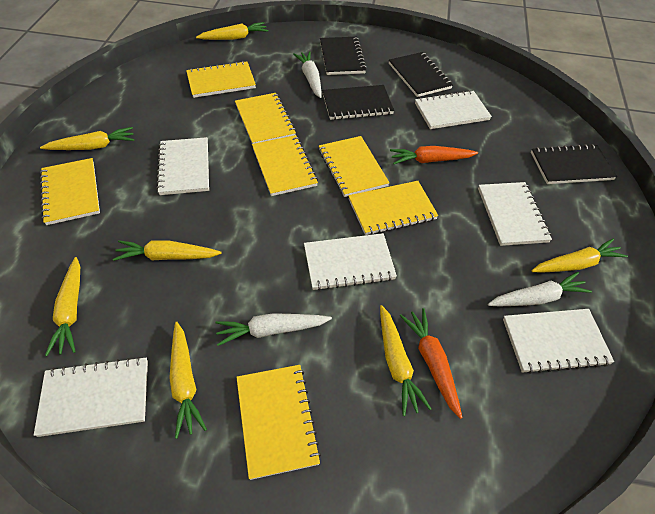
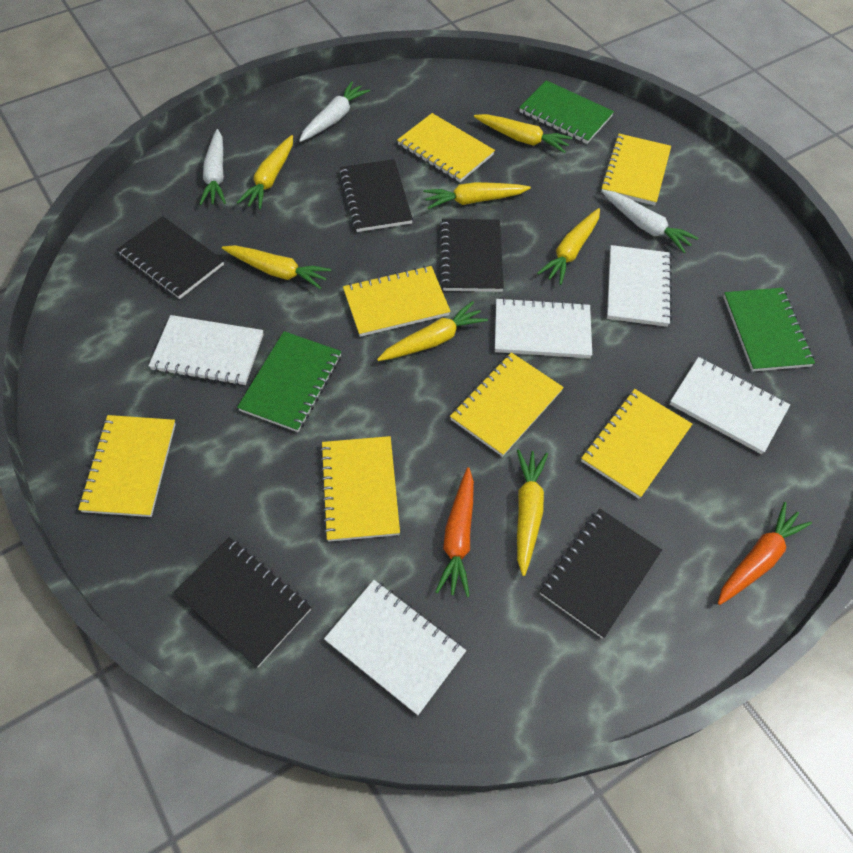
black notebook: [320,37,367,75] [322,85,394,120] [389,52,453,97] [531,144,617,184] = 4 -> [117,216,224,299] [174,537,311,668] [339,159,413,232] [440,219,504,292] [540,509,662,639] = 5
green notebook: none = 0 -> [237,331,341,432] [519,80,614,144] [723,288,815,372] = 3
white notebook: [34,357,148,437] [156,137,209,195] [304,233,397,291] [415,90,492,129] [478,182,552,246] [503,309,614,374] = 6 -> [149,315,263,386] [324,580,466,715] [495,298,592,358] [607,245,672,327] [670,357,790,454] = 5

